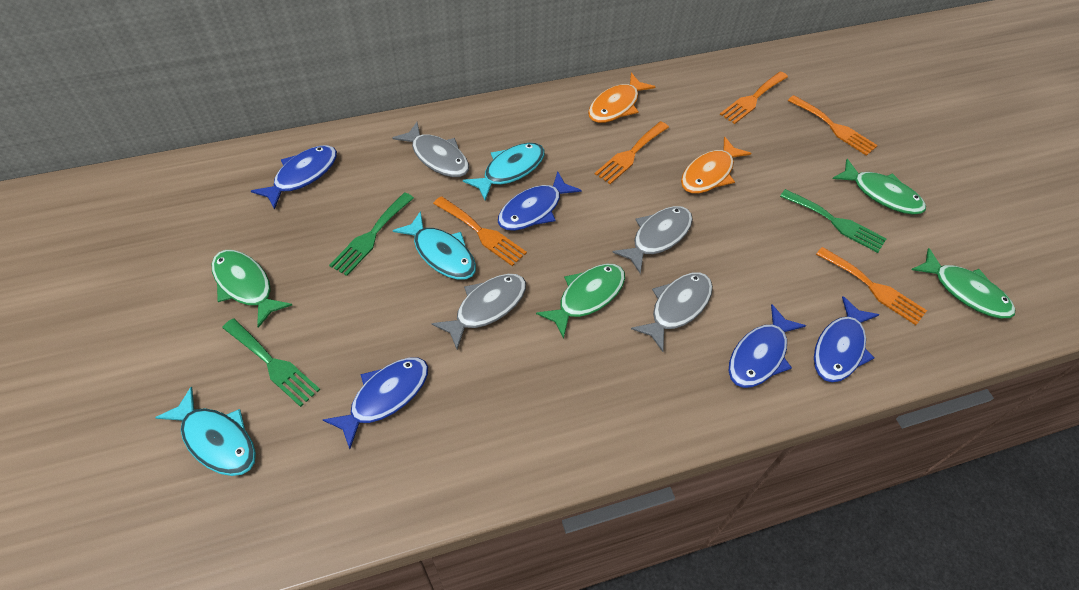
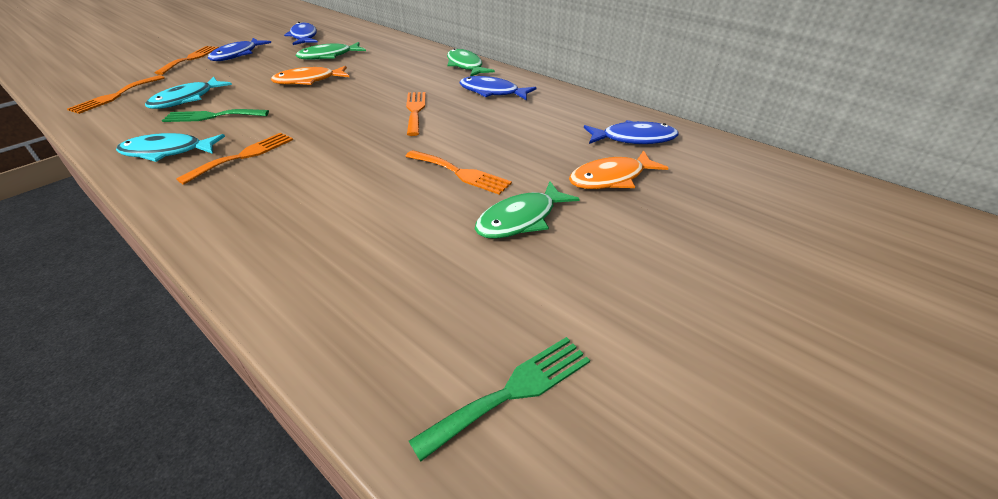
blue fish: [251,145,337,210] [323,357,428,449] [498,171,581,231] [729,304,806,388] [814,296,880,382] = 5 -> [208,38,271,61] [284,22,318,45] [459,76,537,100] [584,120,679,144] = 4
green fish: [211,250,292,328] [536,264,625,339] [832,159,926,215] [911,248,1015,318] = 4 -> [296,42,366,60] [447,48,495,76] [475,181,579,239] = 3
green fork: [222,318,320,407] [329,192,414,276] [780,189,887,253] = 3 -> [162,109,269,122] [409,337,590,462] = 2
grey fish: [392,122,469,177] [431,274,526,349] [612,206,693,274] [631,272,713,352] = 4 -> none = 0
turquoise fish: [155,387,256,476] [393,211,476,280] [463,143,545,200] = 3 -> [116,133,225,162] [145,77,232,109] = 2

